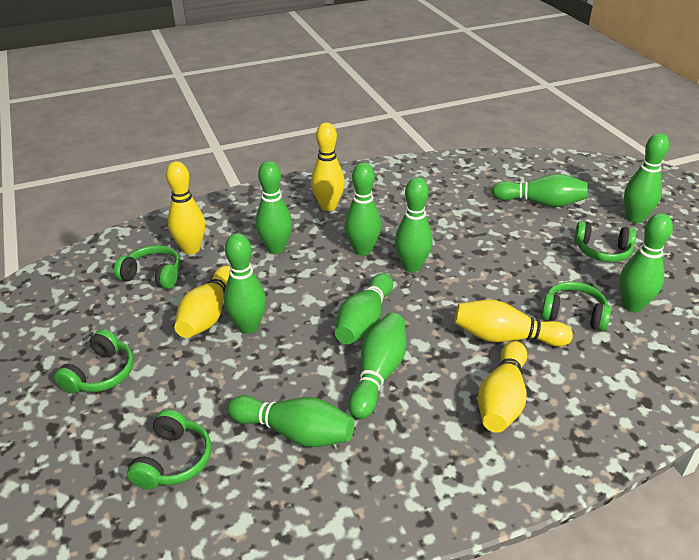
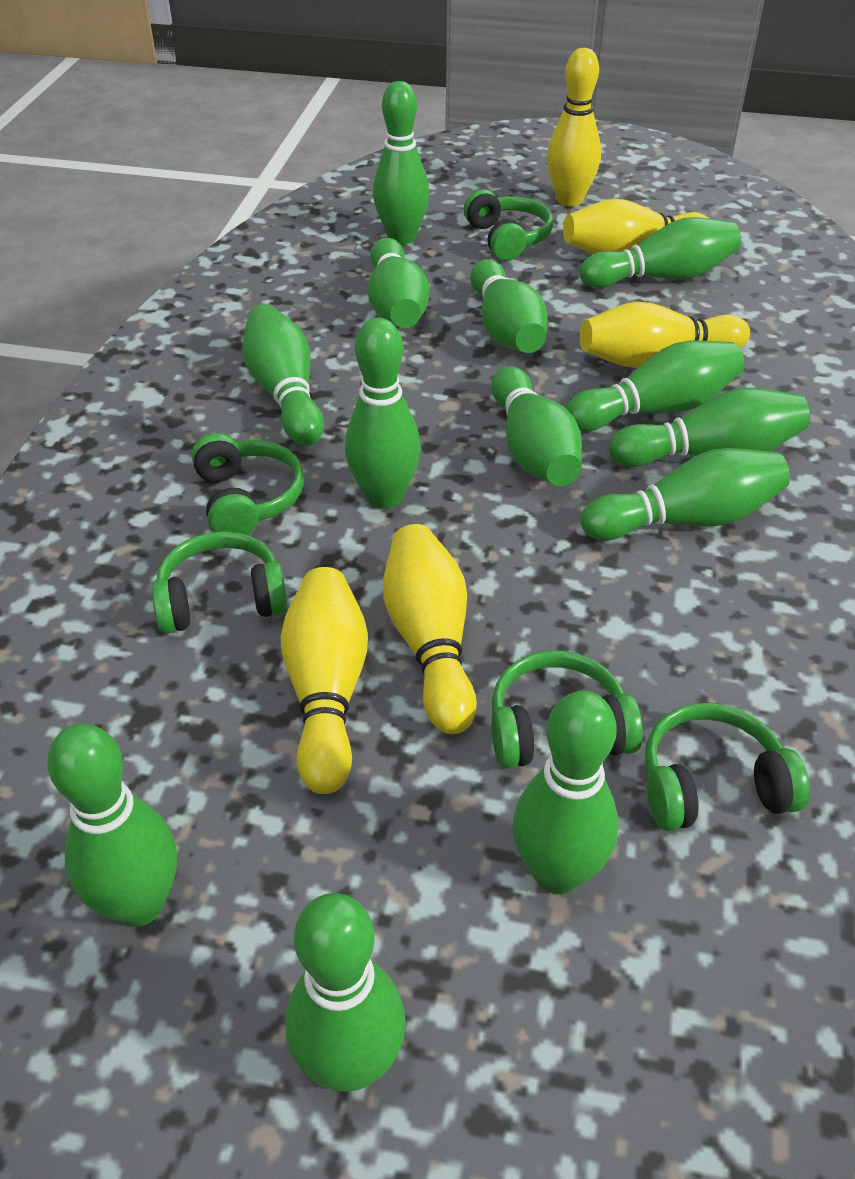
green bowling pin: [224,233,266,334] [227,395,354,447] [256,161,292,254] [335,273,393,344] [345,162,381,256] [348,313,407,419] [395,177,433,272] [492,174,588,207] [619,213,673,312] [624,133,669,223] = 10 -> [47,723,177,927] [243,304,324,446] [285,893,406,1092] [345,318,421,509] [368,238,429,328] [373,81,429,245] [470,259,547,353] [491,366,582,486] [513,691,619,894] [565,341,744,431] [580,217,741,288] [581,448,790,540] [609,388,810,467] = 13

